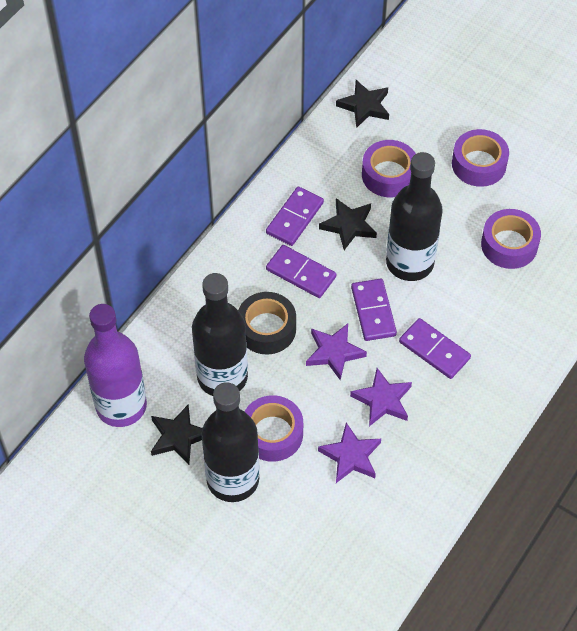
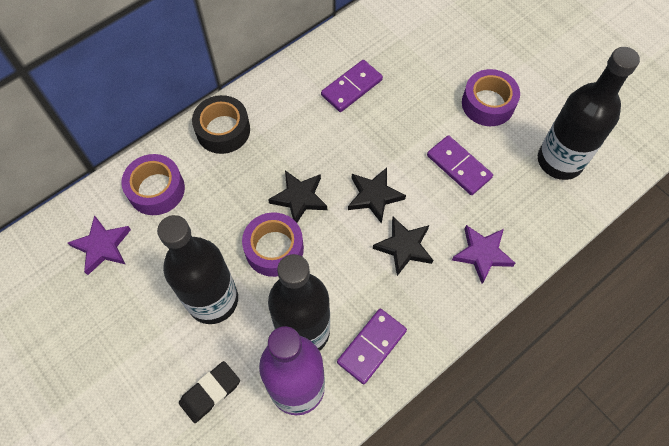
black eraser: none = 0 -> [179,361,240,423] = 1
purple domino: [266,187,324,246] [266,245,336,298] [351,279,397,341] [399,318,471,379] = 4 -> [321,60,383,112] [337,309,407,384] [427,135,493,195] = 3
purple star: [306,324,367,380] [318,422,381,483] [350,368,412,426] = 3 -> [68,215,131,275] [452,225,515,284] = 2
purple tape: [244,395,303,462] [362,140,416,197] [452,129,509,187] [481,209,541,269] = 4 -> [121,154,185,215] [242,212,304,277] [462,69,520,126] = 3

